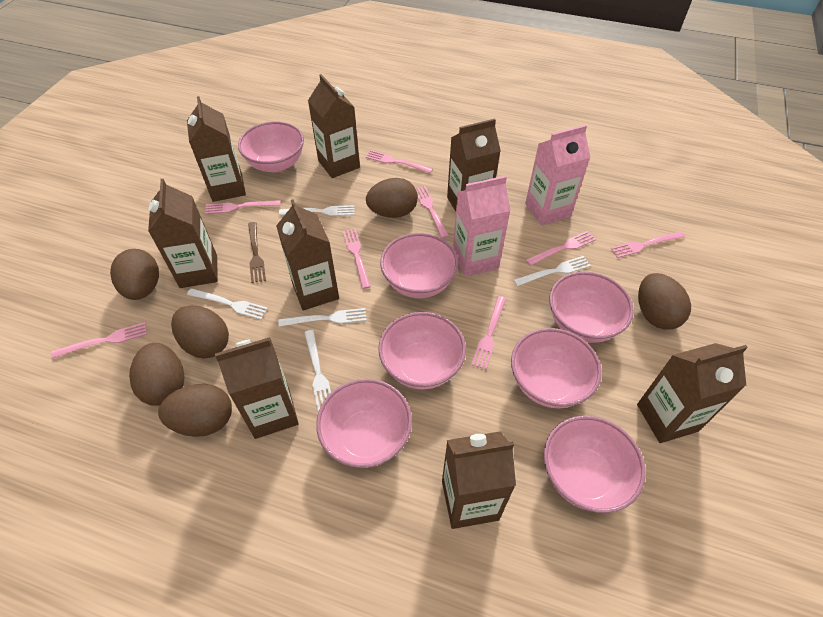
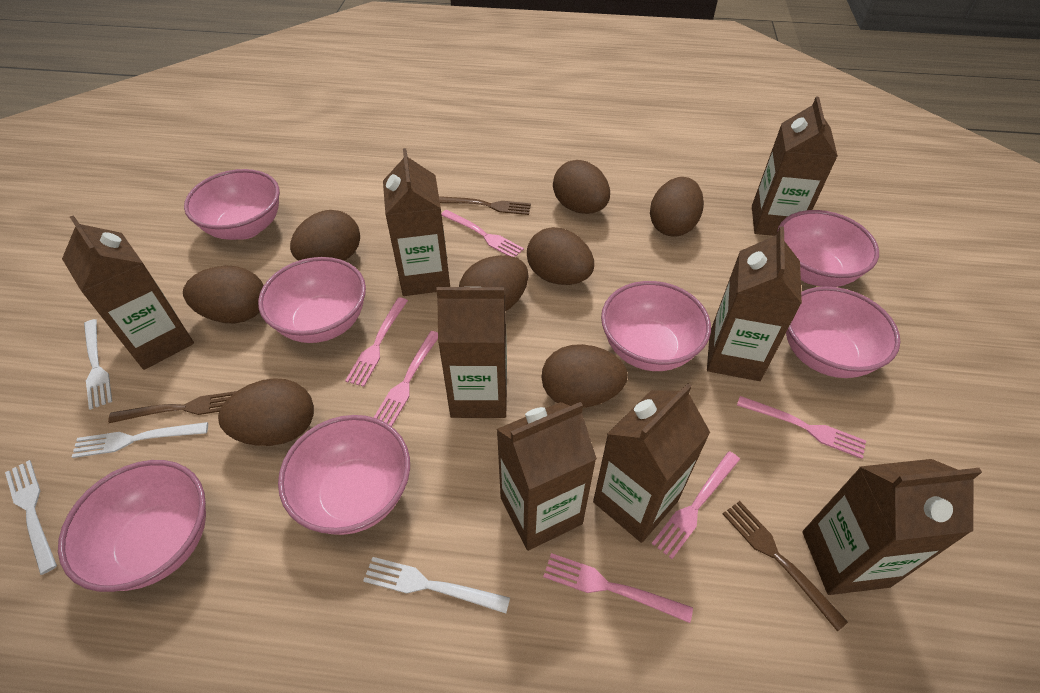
brown egg: [110,249,159,300] [129,343,184,406] [158,384,232,437] [171,305,229,358] [366,178,418,218] [638,273,691,330] = 6 -> [183,266,264,324] [218,378,314,446] [290,210,360,261] [459,255,529,311] [527,227,594,285] [541,344,628,408] [553,160,610,214] [650,177,704,237] = 8
brown fork: [248,222,266,283] = 1 -> [108,391,237,423] [439,196,531,215] [723,501,848,632] = 3
pink carton: [453,176,511,277] [525,125,591,226] = 2 -> none = 0
pink fork: [51,322,147,359] [205,200,281,214] [343,228,371,289] [366,150,433,173] [415,186,449,238] [471,296,506,370] [526,231,596,266] [610,231,685,258] = 8 -> [345,297,408,387] [373,331,438,427] [441,210,524,257] [543,553,693,623] [652,451,740,559] [737,396,866,459] = 6
white fork: [187,288,268,320] [279,205,355,216] [279,308,367,327] [304,330,331,411] [514,256,591,286] = 5 -> [5,460,57,575] [72,422,208,458] [84,319,112,410] [363,557,510,613] = 4

